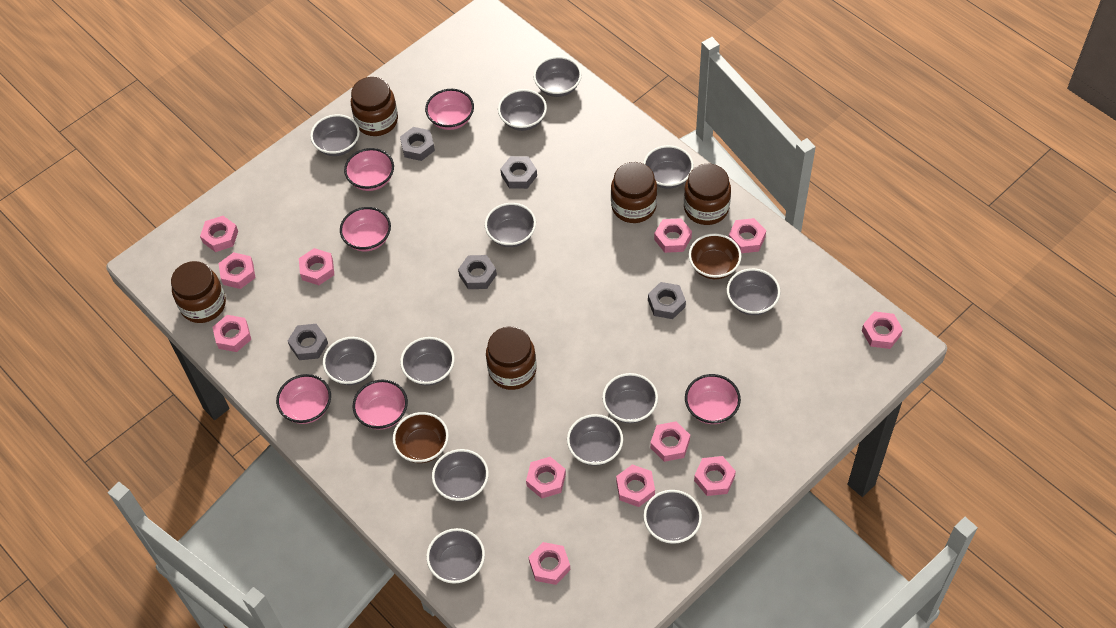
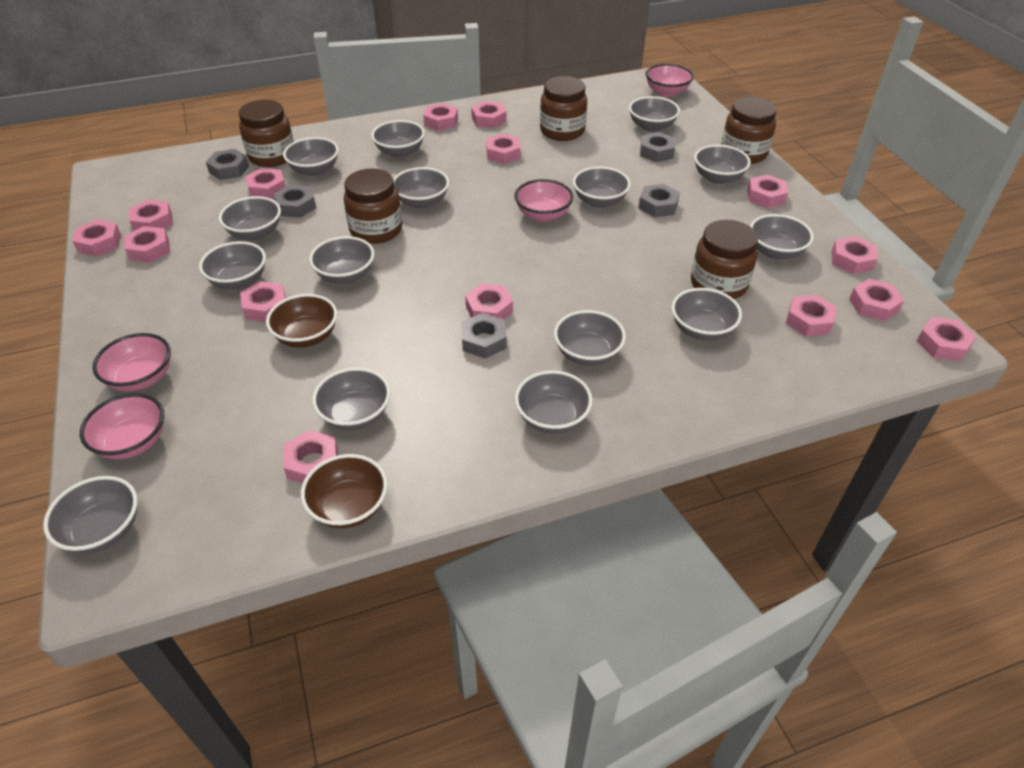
grey bowl: [310,114,360,156] [323,337,377,385] [400,337,455,386] [426,528,485,584] [432,449,489,501] [485,203,536,247] [498,89,547,131] [533,56,582,97] [567,414,623,466] [602,373,658,423] [643,145,694,189] [643,490,702,544] [727,268,780,315] = 13 -> [43,476,138,553] [199,241,266,289] [219,196,281,240] [283,137,339,176] [309,236,374,284] [312,368,391,430] [371,120,425,158] [393,167,449,209] [515,370,593,434] [554,310,626,366] [573,167,631,208] [629,96,680,132] [671,288,742,341] [694,144,751,184] [750,214,814,260] = 15
pink bowl: [276,374,331,424] [340,207,391,251] [344,148,394,191] [353,380,408,430] [425,89,474,130] [685,374,741,424] = 6 -> [80,393,164,459] [93,333,171,392] [515,179,573,222] [646,64,694,97] = 4
pink nut: [200,216,238,252] [213,315,251,352] [219,252,256,289] [299,248,334,285] [526,457,566,498] [529,542,570,585] [616,464,655,507] [650,421,690,462] [654,218,692,253] [694,456,736,496] [729,218,766,253] [862,311,903,349] = 12 -> [72,220,121,257] [124,226,170,263] [129,200,173,231] [240,281,286,322] [245,168,286,199] [283,430,338,484] [423,103,458,131] [465,283,513,319] [471,101,507,128] [486,133,521,164] [747,175,788,208] [786,295,837,336] [832,236,878,274] [849,279,904,321] [917,317,976,361] = 15

